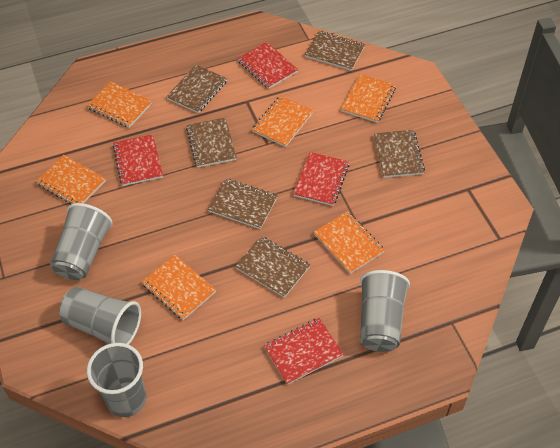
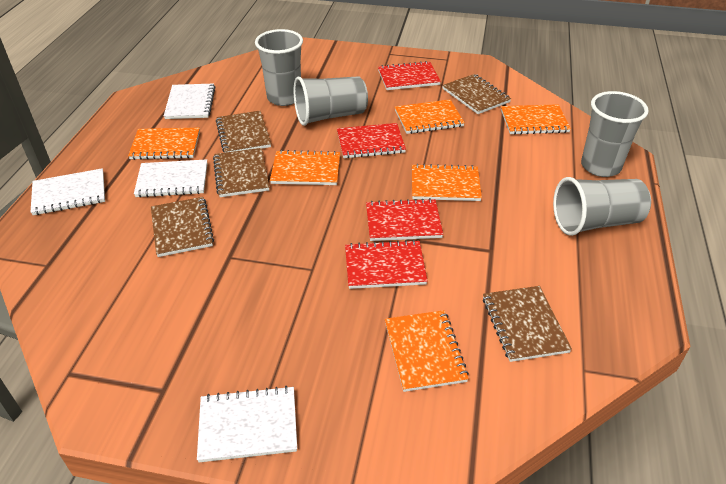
brown notebook: [166,65,227,113] [186,118,237,168] [208,179,278,229] [235,236,310,298] [305,31,365,71] [374,130,425,178] = 6 -> [151,197,214,257] [213,148,269,197] [216,111,271,153] [442,74,511,114] [483,286,572,362] = 5
white notebook: none = 0 -> [31,168,105,215] [134,159,208,198] [164,83,215,119] [197,386,297,462] = 4

